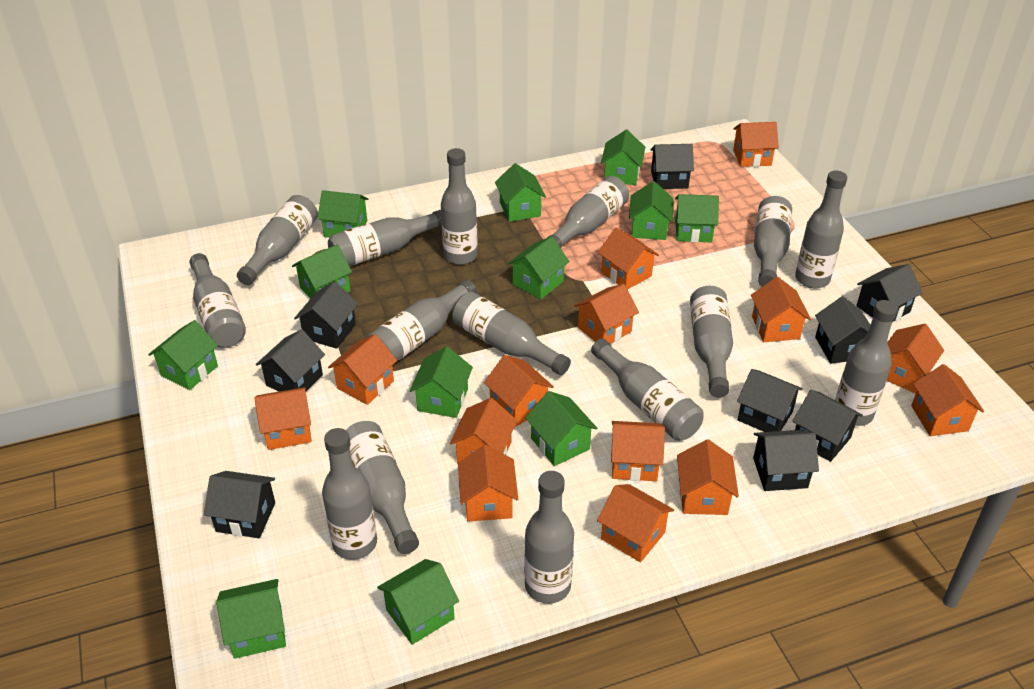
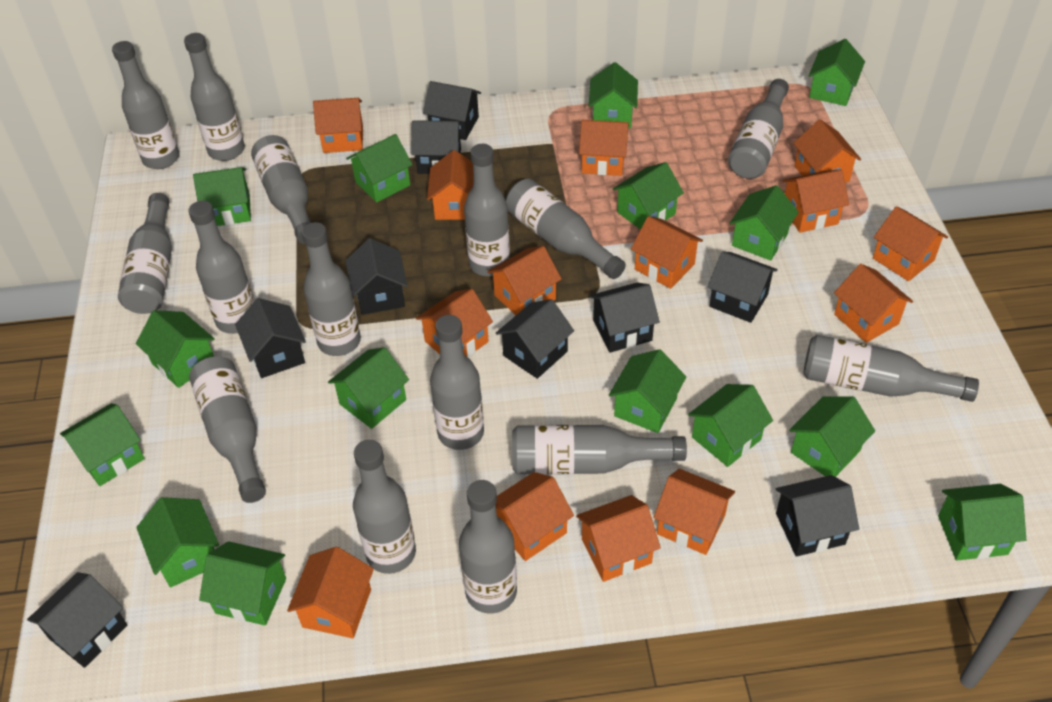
green house: [148,320,218,390] [216,579,286,659] [292,244,352,298] [317,190,368,238] [377,559,459,645] [410,346,473,418] [495,163,546,222] [508,236,570,299] [525,391,597,466] [601,130,645,185] [629,181,674,240] [675,194,719,242] = 12 -> [60,403,145,486] [136,310,215,388] [136,497,219,588] [193,167,251,226] [199,541,286,626] [328,347,409,429] [346,134,413,203] [589,62,638,128] [609,349,686,433] [613,162,684,230] [688,384,773,467] [729,185,799,261] [789,396,875,477] [809,39,865,106] [938,484,1026,561] = 15

